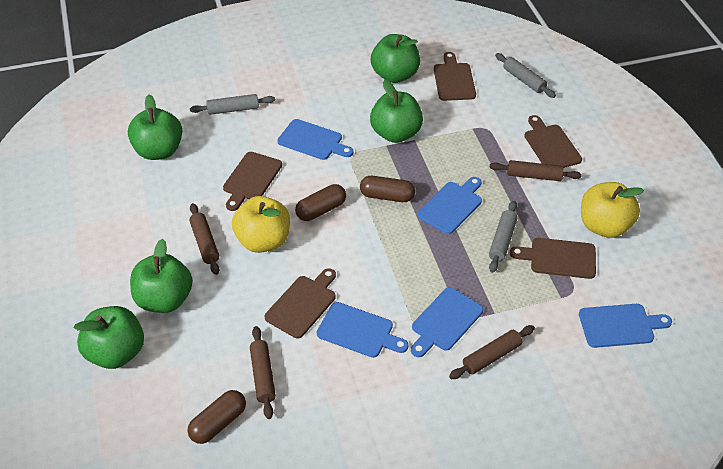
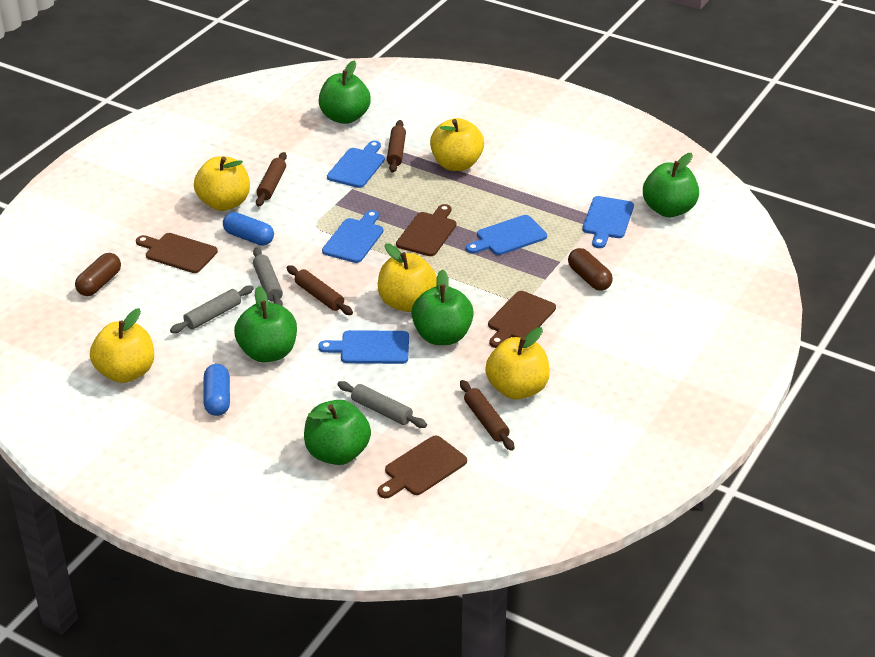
blue capsule: none = 0 -> [204,364,230,416] [223,212,274,246] = 2
brown capsule: [187,390,246,444] [295,184,346,221] [360,176,415,202] = 3 -> [75,253,121,296] [568,248,613,291] = 2
brown cutting board: [223,152,282,211] [265,268,336,338] [434,52,476,101] [510,238,596,279] [524,115,582,168] = 5 -> [136,233,218,273] [378,436,467,498] [396,204,456,256] [488,291,556,348] = 4
yellow apple: [232,196,290,253] [581,182,644,238] = 2 -> [90,308,154,383] [194,156,250,211] [378,243,437,312] [430,118,484,171] [485,327,550,400] = 5

